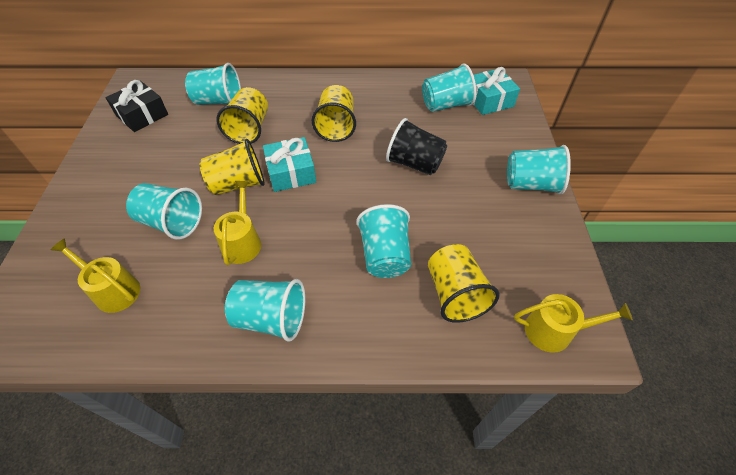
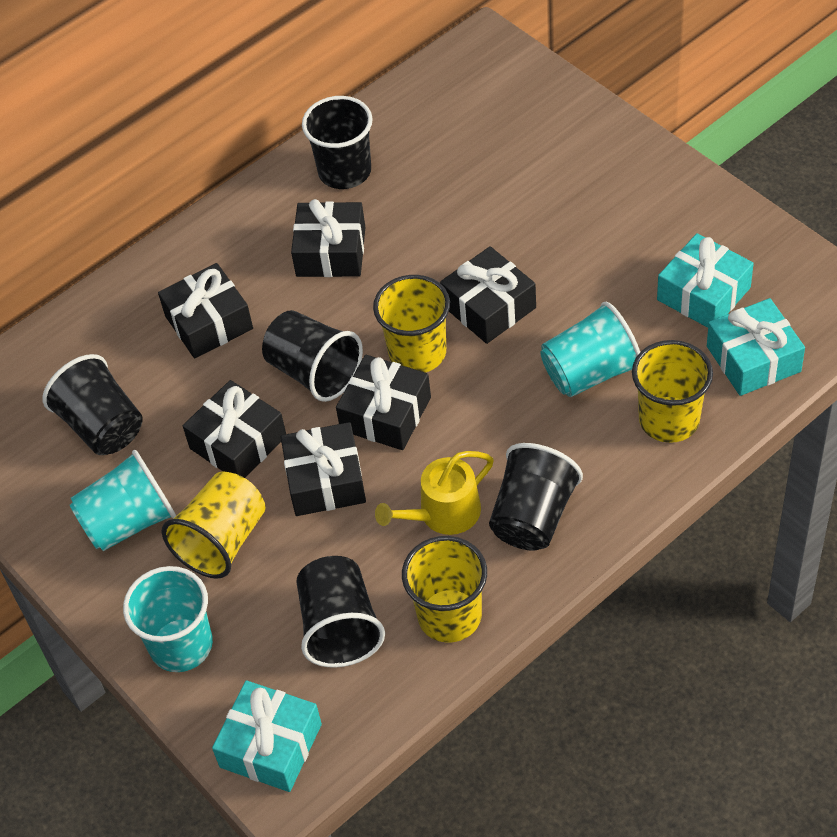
black cup: [386,118,447,175] = 1 -> [42,354,143,455] [262,310,363,402] [296,556,385,668] [302,96,373,189] [489,443,583,551] = 5
black gift: [106,80,168,132] = 1 -> [158,263,253,358] [183,380,286,478] [281,422,366,516] [291,199,366,277] [336,355,431,450] [440,246,536,344] = 6
turquoise cup: [126,183,202,240] [185,63,241,105] [225,279,305,342] [356,204,411,278] [422,63,476,112] [507,145,571,195] = 6 -> [70,450,176,551] [123,566,213,672] [540,302,640,397] = 3
turquoise gift: [263,137,316,192] [473,67,520,115] = 2 -> [212,680,322,792] [657,233,754,328] [707,298,805,396] = 3
yellow watering can: [51,238,140,313] [214,181,261,266] [514,294,633,353] = 3 -> [375,451,494,535] = 1

